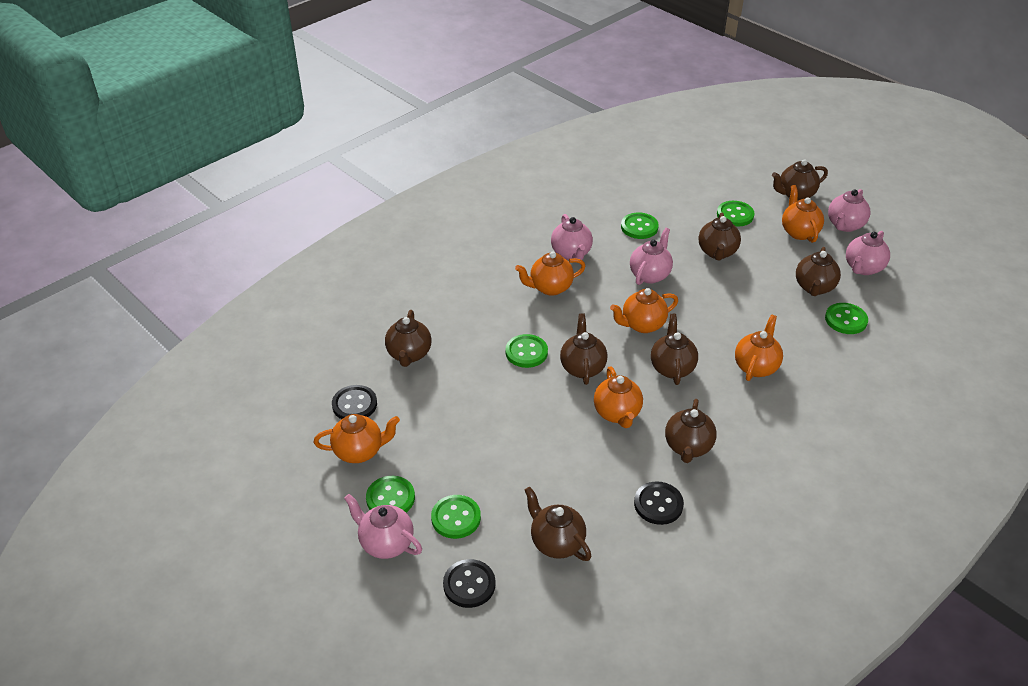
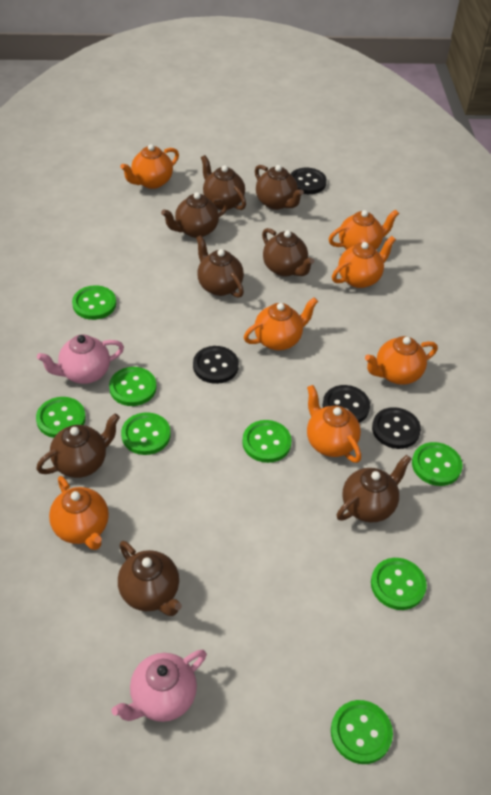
black button: [332,385,377,419] [443,559,495,608] [634,481,684,525] = 3 -> [193,346,239,384] [291,168,327,194] [323,385,370,423] [372,407,421,449] = 4
green button: [366,476,415,512] [431,495,481,539] [506,334,548,368] [621,213,659,239] [717,201,754,227] [825,303,868,334] = 6 -> [36,397,86,438] [72,285,116,320] [109,367,157,406] [121,412,171,455] [242,420,292,463] [331,700,393,764] [371,558,427,610] [412,442,463,486] = 8
orange teapot: [314,414,400,463] [515,251,586,296] [594,366,643,428] [610,288,678,333] [735,315,783,381] [782,185,824,243] = 6 -> [49,476,109,550] [120,144,179,189] [244,297,318,350] [307,385,361,463] [329,210,399,250] [332,236,396,288] [365,336,438,385] = 7
pink teapot: [344,494,422,559] [551,214,593,260] [630,227,673,285] [828,189,870,232] [846,231,890,275] = 5 -> [37,334,124,384] [111,650,207,722] = 2

